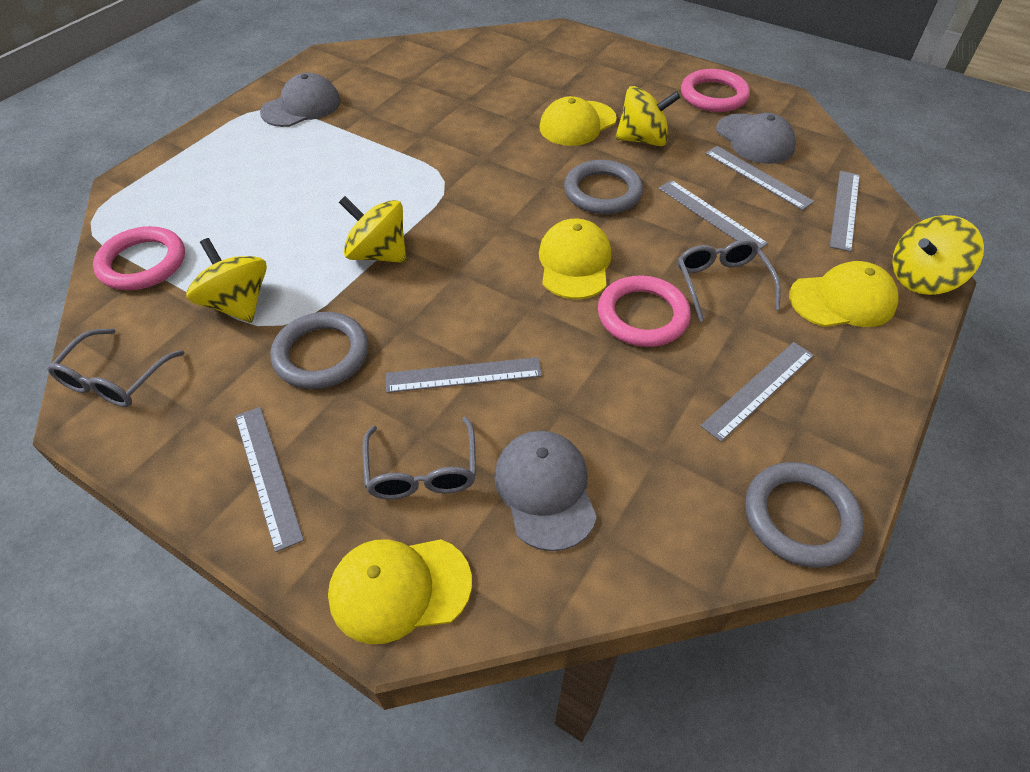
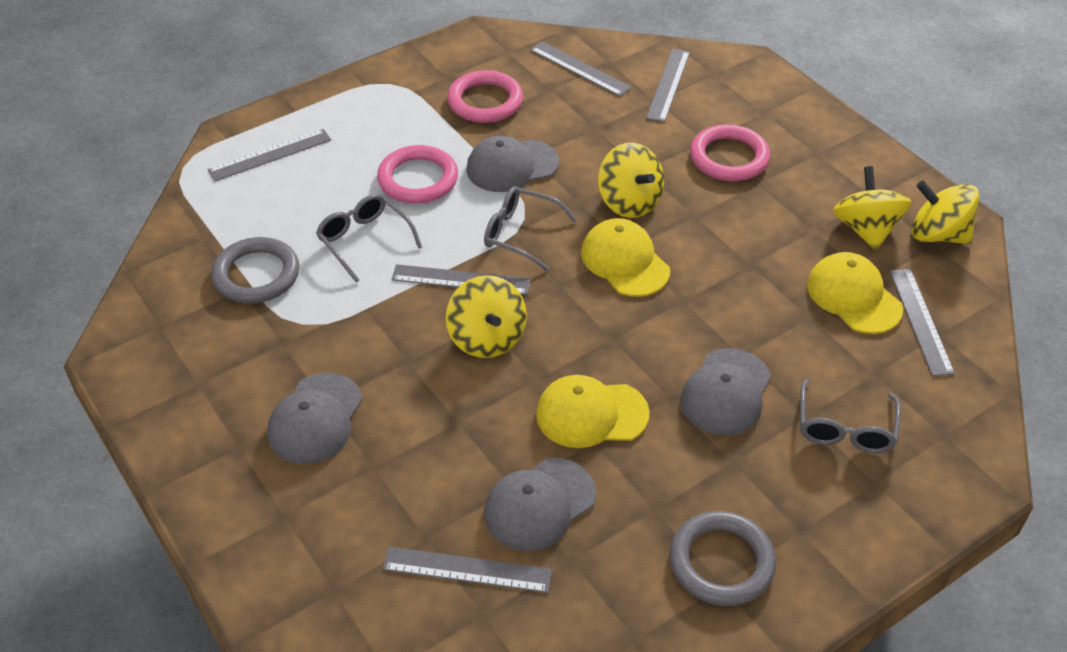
grey cap: [260,73,341,127] [494,431,597,551] [716,113,796,164] = 3 -> [267,373,363,464] [466,136,559,192] [484,458,596,551] [681,348,771,435] = 4
grey ring: [271,312,369,389] [564,160,643,214] [745,462,864,568] = 3 -> [211,237,299,304] [669,511,776,606] = 2
yellow cap: [328,539,472,644] [539,96,617,146] [539,219,612,299] [789,261,899,327] = 4 -> [536,375,650,448] [581,218,670,297] [807,252,903,334] = 3

